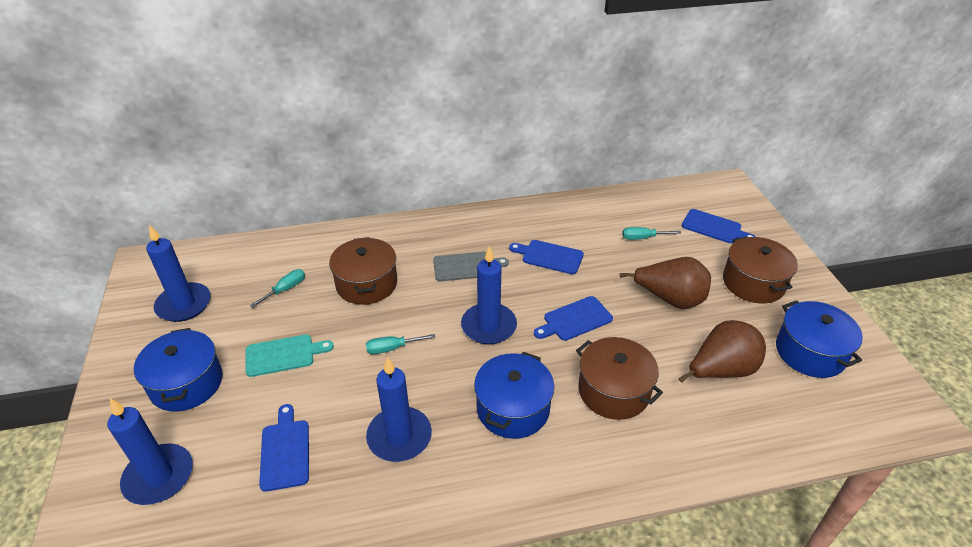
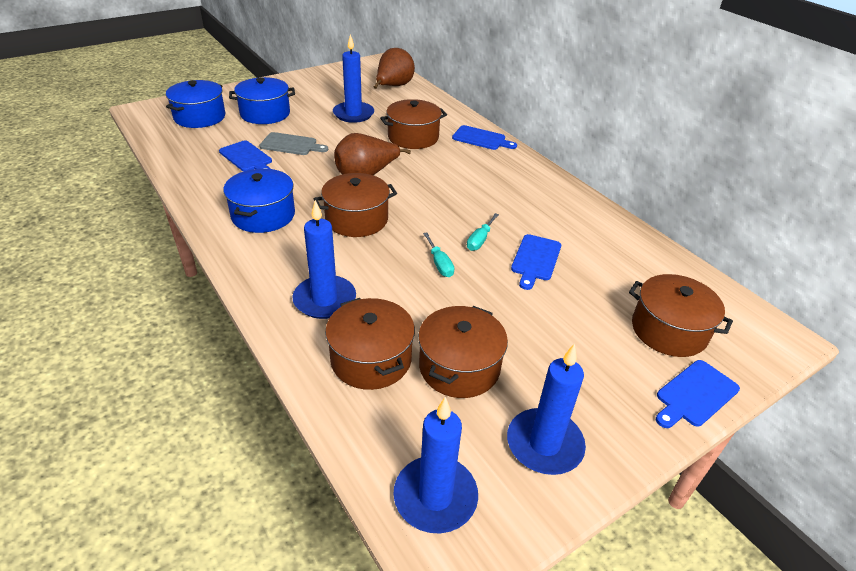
brown pot: [329,237,397,305] [576,337,663,420] [723,236,798,303] = 3 -> [314,173,397,237] [325,298,415,390] [380,99,447,149] [418,306,508,398] [629,274,733,357] = 5
turquoise cutting board: [245,334,334,377] = 1 -> none = 0
turquoise screwdriver: [250,269,305,308] [366,334,435,354] [622,227,681,240] = 3 -> [423,233,454,277] [467,213,499,251] = 2

